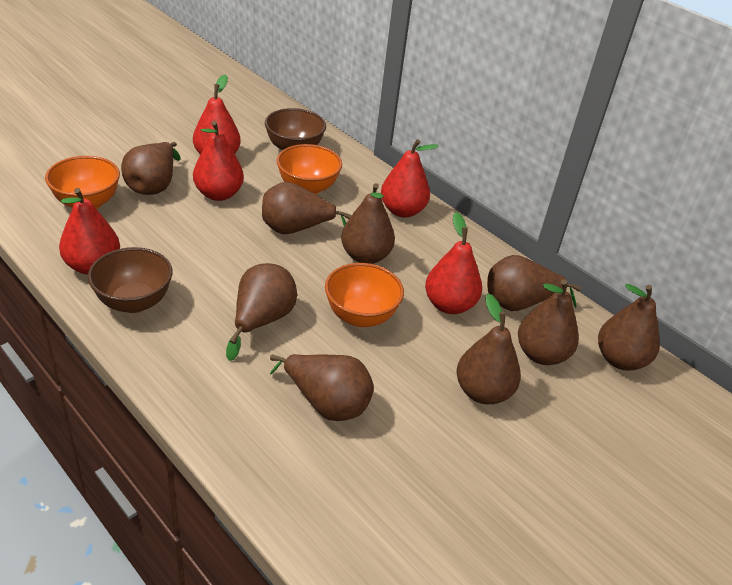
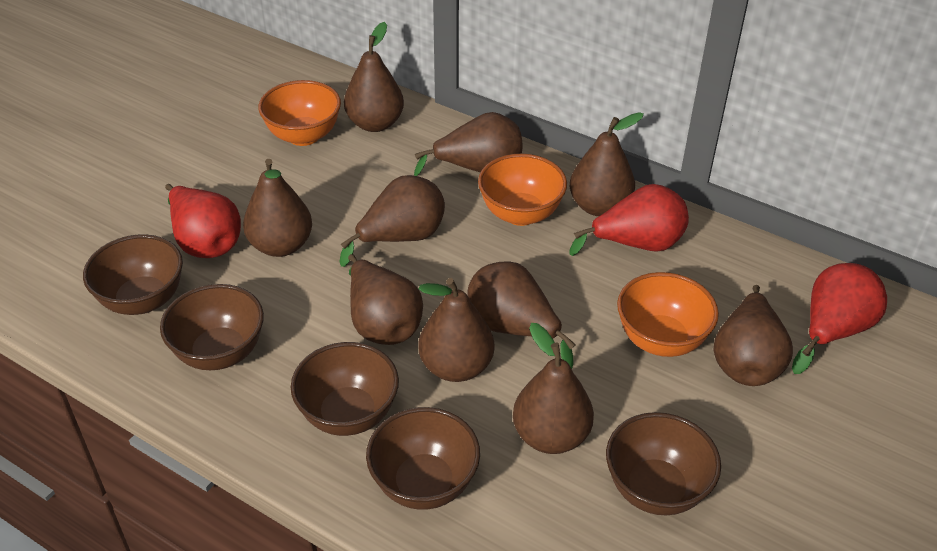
brown bowl: [88,247,173,313] [265,108,326,150] = 2 -> [83,234,183,315] [160,284,264,370] [291,342,399,436] [366,407,480,510] [606,412,721,515] = 5
brown pear: [121,142,180,195] [226,263,297,361] [262,182,351,234] [270,354,374,421] [341,183,395,264] [456,294,521,404] [487,255,581,311] [518,280,579,365] [598,284,660,371] = 9 -> [243,159,312,257] [340,175,445,267] [344,22,404,132] [348,254,423,345] [414,112,523,176] [418,278,494,382] [468,261,576,369] [513,323,594,454] [570,112,644,216] [713,285,793,386] = 10
red pear: [59,188,120,275] [193,75,241,154] [193,121,244,201] [381,139,439,218] [425,212,482,314] = 5 -> [165,184,241,258] [569,184,689,256] [792,263,887,374] = 3

